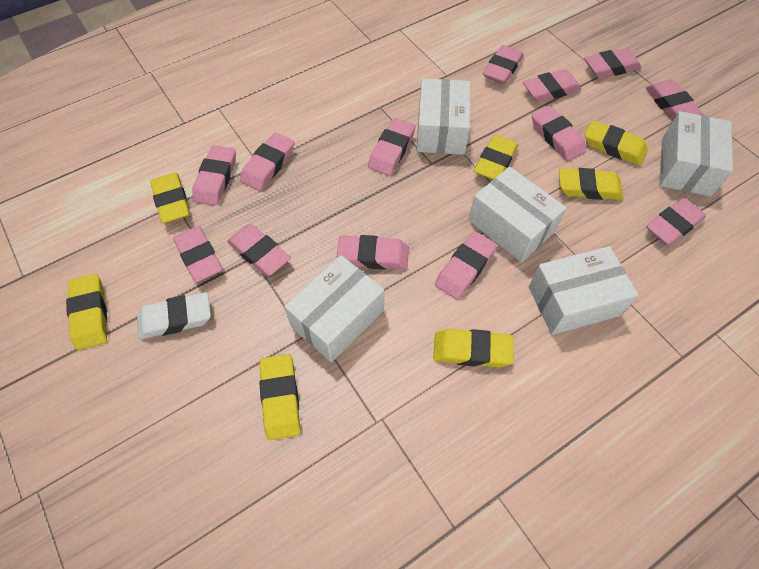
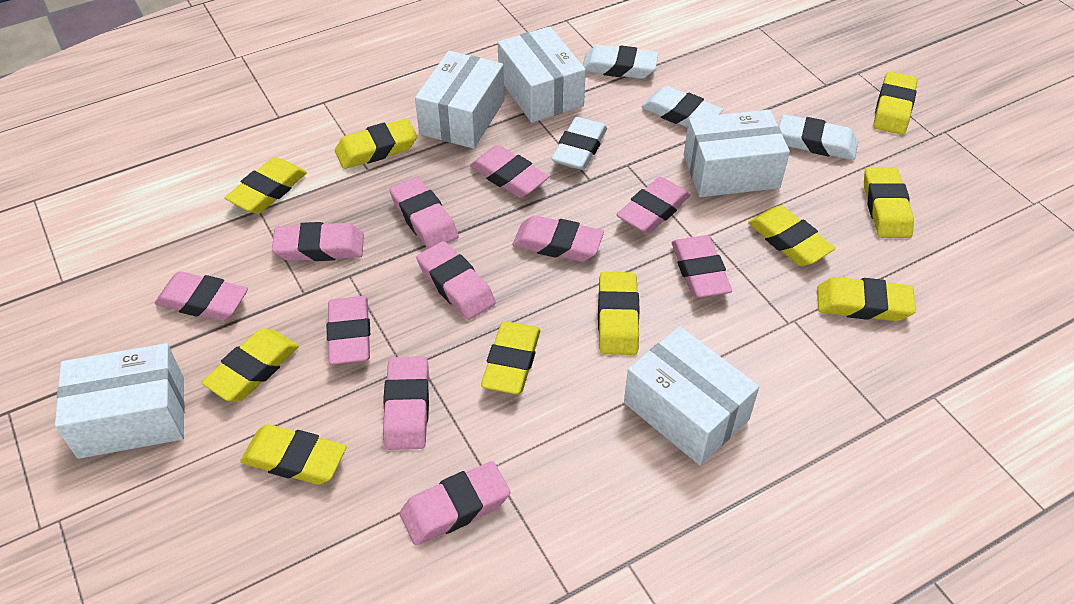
pink eraser: [173,226,223,283] [192,145,236,206] [227,224,291,276] [240,133,294,191] [337,235,409,269] [368,118,416,175] [435,232,497,300] [483,45,524,84] [523,69,581,102] [532,106,586,161] [585,48,641,78] [645,80,703,121] [646,198,706,246] = 13 -> [155,272,248,321] [272,222,364,261] [327,296,370,365] [383,356,429,450] [390,177,459,249] [400,461,510,546] [416,241,496,320] [470,145,549,198] [513,215,604,262] [617,177,691,234] [672,235,732,298] = 11
white eraser: [137,292,211,339] = 1 -> [551,117,607,170] [583,45,659,79] [642,86,723,128] [779,114,858,160] = 4
yellow eraser: [66,274,107,350] [150,173,190,223] [259,354,300,440] [433,329,514,367] [474,135,518,180] [559,168,623,200] [585,120,648,166] = 7 -> [201,328,299,401] [225,157,307,214] [240,424,346,485] [335,118,417,169] [481,322,541,394] [598,272,640,355] [748,206,835,266] [817,277,916,321] [864,167,914,238] [873,72,917,135] = 10

